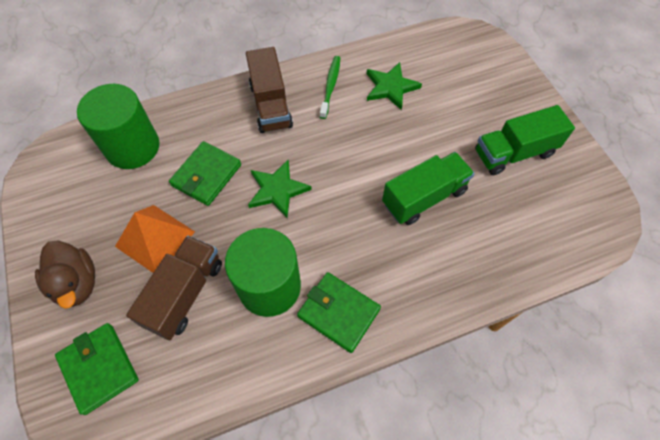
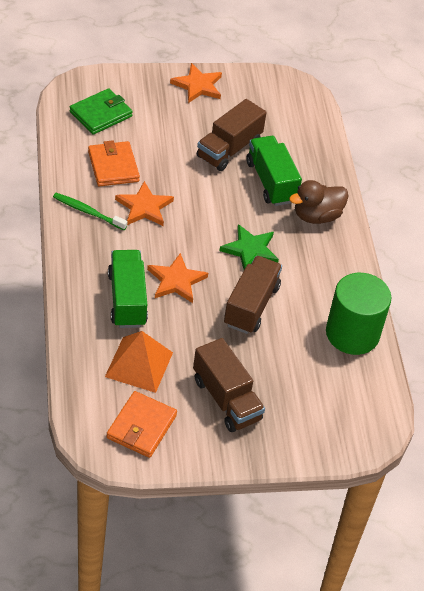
brown truck: [126,236,222,340] [246,47,293,133] = 2 -> [193,338,265,432] [197,99,267,171] [224,256,282,334] = 3
green cylinder: [77,84,159,169] [225,228,301,317] = 2 -> [326,273,391,355] = 1
green star: [248,160,312,218] [367,62,422,110] = 2 -> [219,224,279,270] = 1
green wallet: [55,323,139,415] [169,141,241,206] [297,272,381,353] = 3 -> [70,88,133,135] = 1
orange star: none = 0 -> [115,181,174,226] [147,253,208,303] [170,63,222,103] = 3
orange wallet: none = 0 -> [88,140,140,187] [106,391,177,458] = 2

